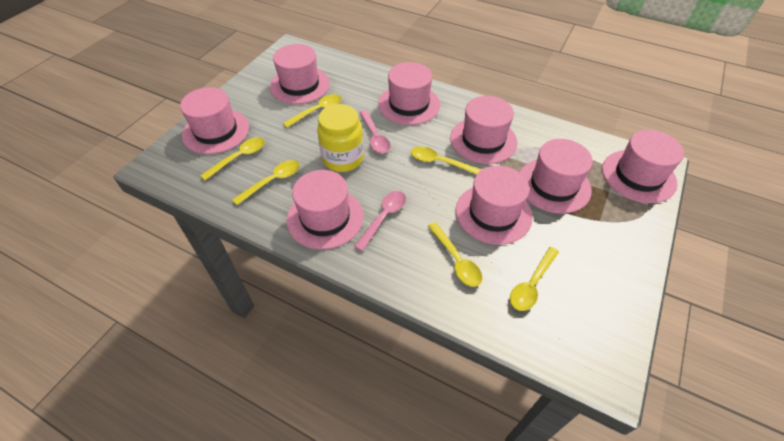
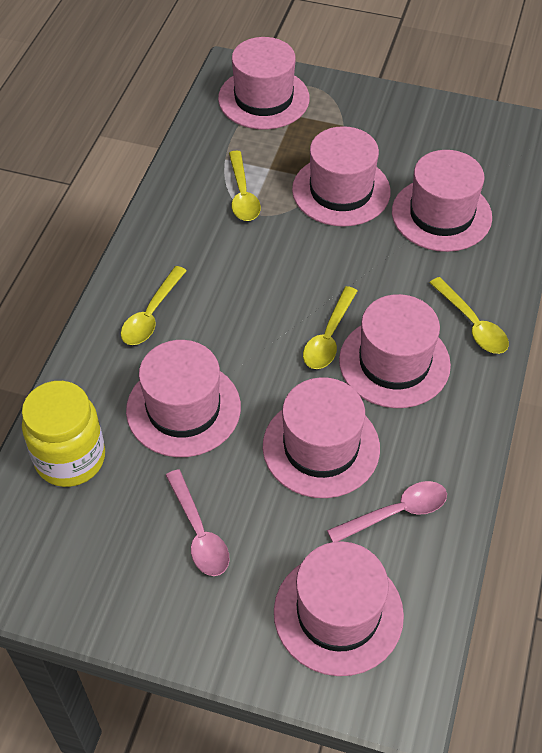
pink hat: [180,87,249,154] [270,44,330,104] [286,170,364,249] [378,62,440,125] [450,96,517,164] [456,166,533,245] [519,139,593,214] [602,130,684,203] = 8 -> [126,340,241,457] [218,37,310,129] [263,377,380,498] [274,542,404,676] [292,126,391,227] [339,294,451,408] [392,150,492,252] = 7
yellow spoon: [200,137,265,180] [232,160,300,205] [283,94,341,128] [411,146,482,175] [428,222,482,287] [510,247,559,311] = 6 -> [121,266,187,345] [229,151,261,221] [303,286,357,369] [429,277,509,354] = 4

